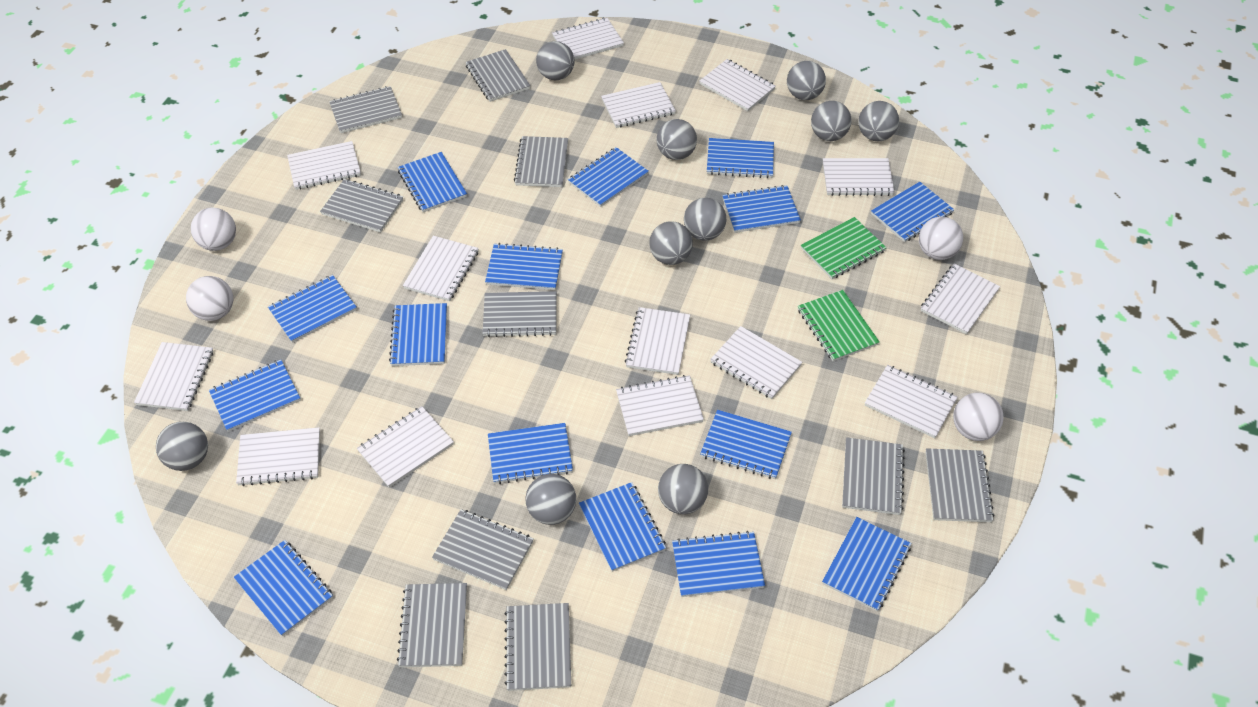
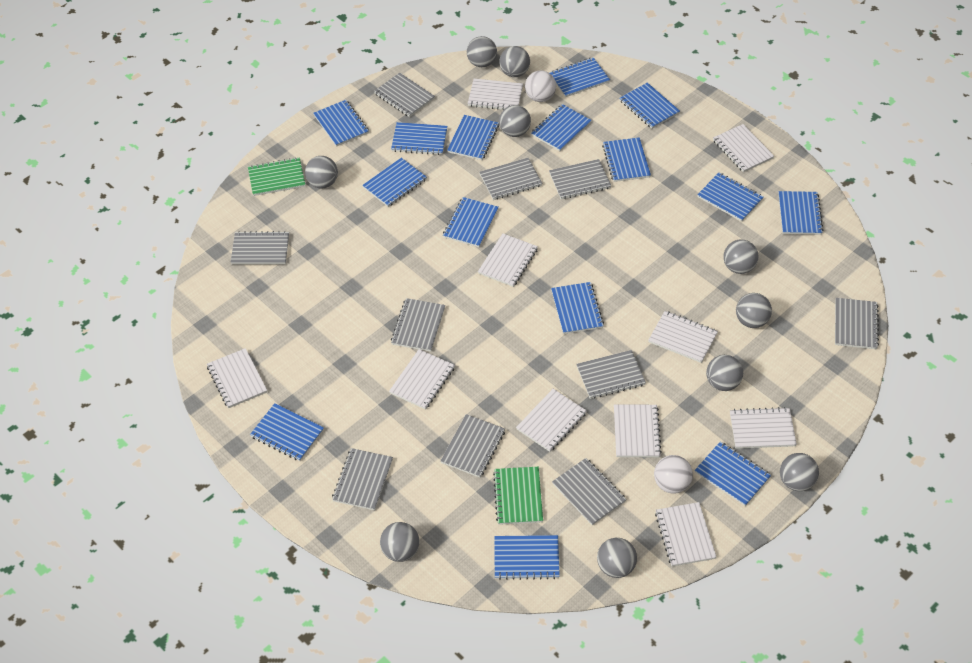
white ball: [186,276,233,321] [191,208,236,251] [919,217,963,260] [953,393,1004,441] = 4 -> [525,70,556,102] [654,455,693,494] = 2
white notebook: [134,342,214,411] [236,427,320,486] [287,141,361,190] [357,406,454,487] [403,236,479,301] [552,18,624,60] [601,82,676,128] [616,375,704,436] [625,307,690,375] [700,59,776,111] [710,326,802,399] [823,158,894,196] [865,365,958,438] [921,264,1000,334] = 14 -> [207,348,267,408] [389,349,455,410] [468,79,523,110] [478,233,538,287] [516,389,587,452] [614,405,662,457] [648,311,718,363] [655,502,716,567] [713,124,774,172] [730,407,797,449] = 10

